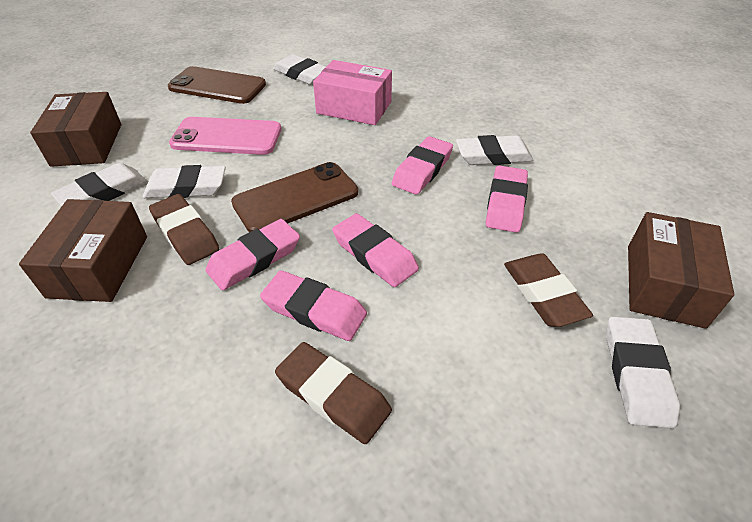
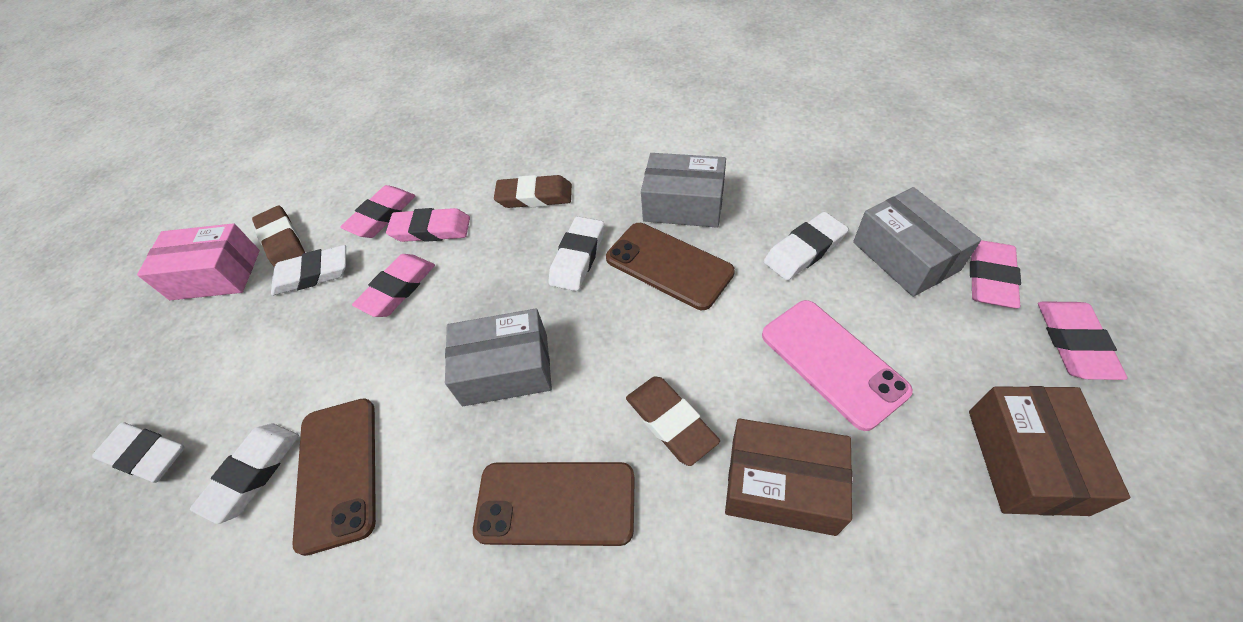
brown box: [19,199,147,302] [30,92,121,167] [628,212,734,329] = 3 -> [725,418,852,536] [969,386,1130,516] = 2
brown phone: [168,66,266,104] [231,162,358,232] = 2 -> [292,398,376,556] [473,462,635,546] [606,223,735,310] = 3
grey box: none = 0 -> [445,309,552,406] [641,153,726,228] [853,187,981,297] = 3

